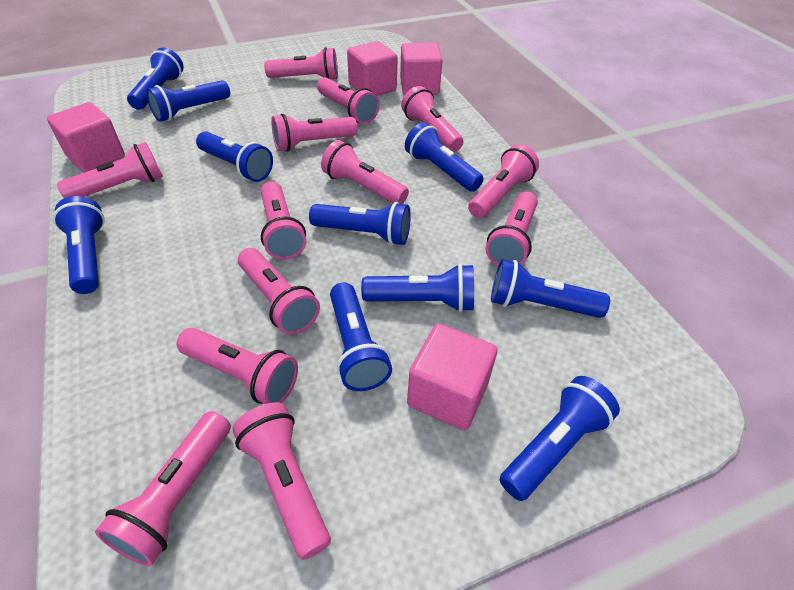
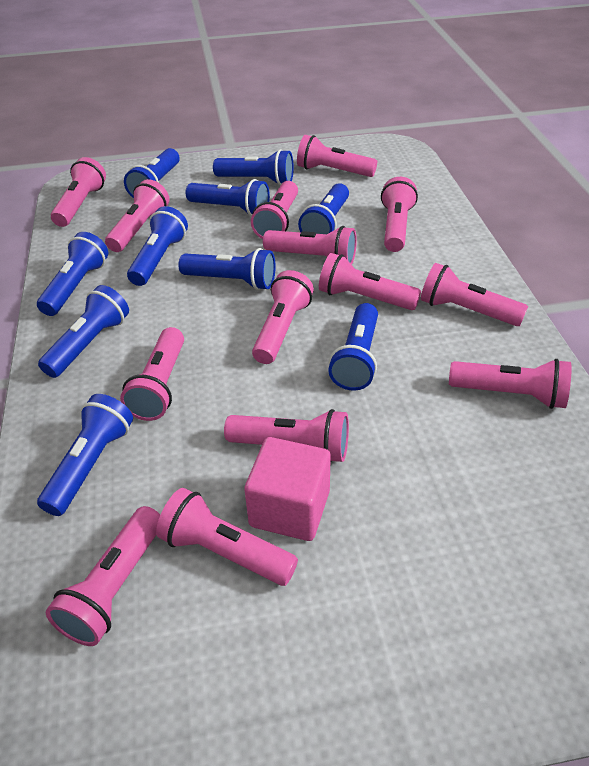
pink cube: [47,102,125,173] [347,41,398,96] [400,43,442,95] [407,324,497,430] = 4 -> [244,437,331,541] = 1
pink flashlight: [57,142,163,198] [95,411,231,566] [177,328,298,404] [232,402,331,560] [238,248,320,335] [261,181,306,260] [264,47,338,79] [272,113,357,152] [317,77,380,124] [321,140,409,204] [401,86,463,152] [468,144,539,218] [485,192,538,266] = 13 -> [46,506,160,646] [51,157,106,227] [105,179,169,252] [120,327,184,421] [156,488,298,586] [224,409,349,462] [251,181,298,239] [252,270,314,364] [263,226,357,265] [297,135,377,177] [319,253,421,310] [381,177,418,252] [421,263,528,326] [449,359,572,409] = 14

